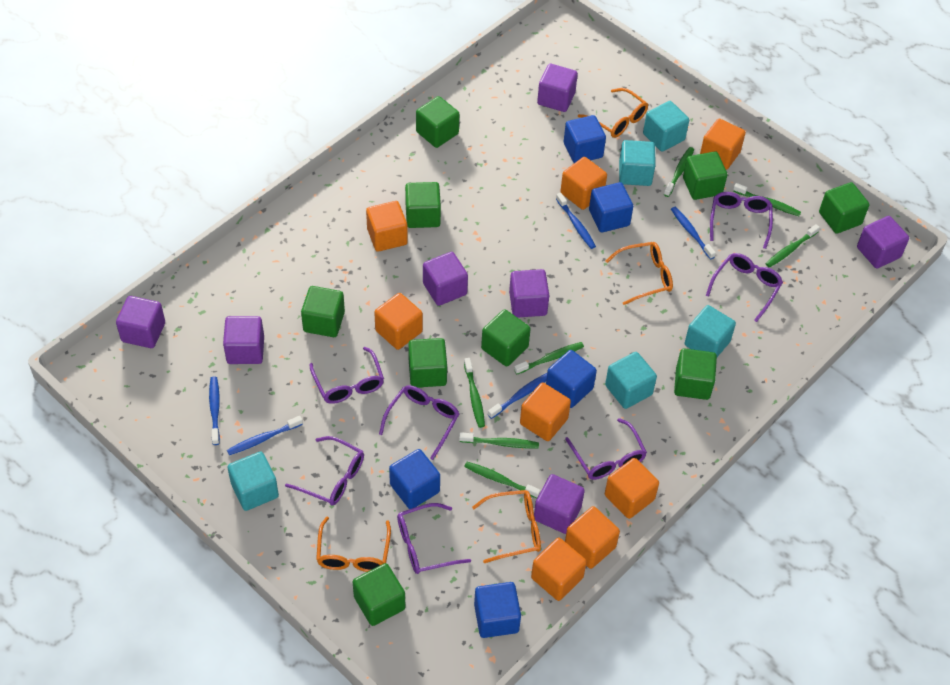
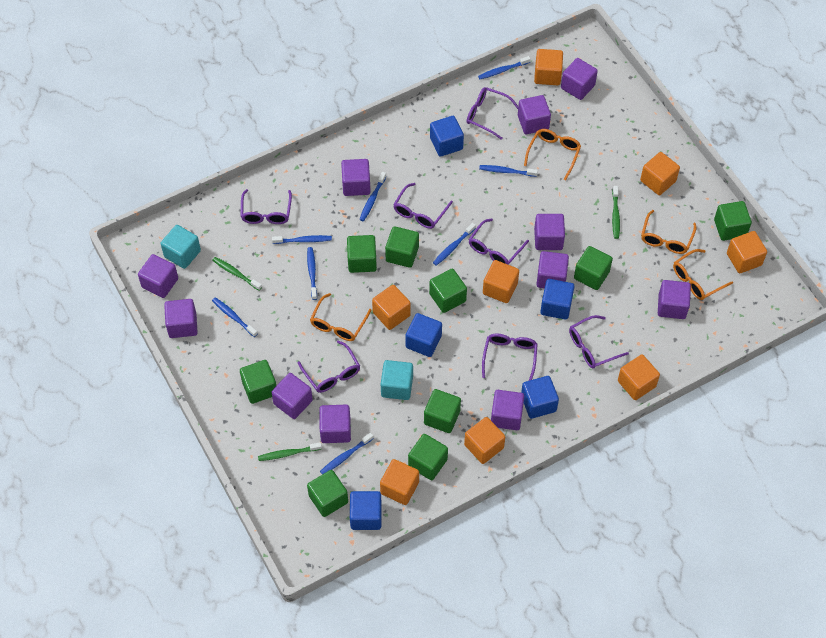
blue toothbrush: [209,376,220,445] [227,416,303,455] [488,373,547,419] [556,193,596,249] [671,207,716,260] = 5 -> [212,297,258,337] [272,235,332,244] [307,247,317,300] [320,433,374,474] [359,172,386,221] [433,223,476,266] [478,56,531,79] [479,165,538,177] = 8
green toothbrush: [459,432,539,448] [464,358,485,428] [464,462,541,498] [514,342,584,374] [664,147,694,197] [733,183,801,216] [765,224,820,268] = 7 -> [212,257,262,291] [258,442,322,461] [612,186,620,239] = 3
purple cube: [116,296,165,348] [223,316,264,364] [423,252,468,306] [509,269,549,318] [534,474,585,534] [537,64,578,112] [857,216,909,268] = 7 -> [138,254,178,298] [164,299,198,338] [271,373,313,419] [319,405,351,443] [341,159,371,196] [491,390,524,430] [518,95,551,134] [534,214,565,250] [536,251,569,288] [561,58,598,100] [658,280,691,319] = 11
turquoise cube: [228,452,279,511] [605,352,657,409] [619,140,656,186] [643,101,689,152] [685,305,736,357] = 5 -> [160,225,201,269] [381,360,413,400] = 2

